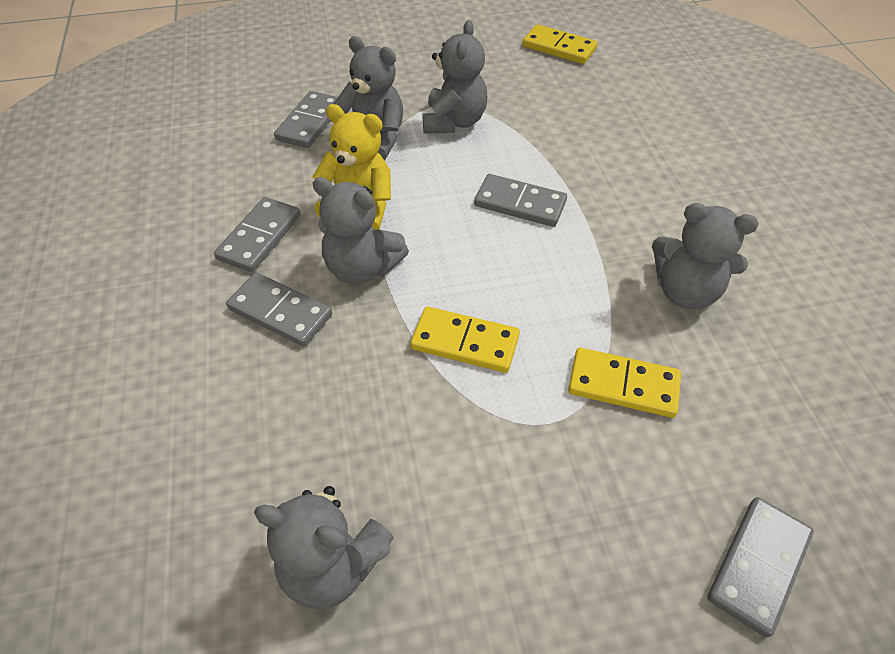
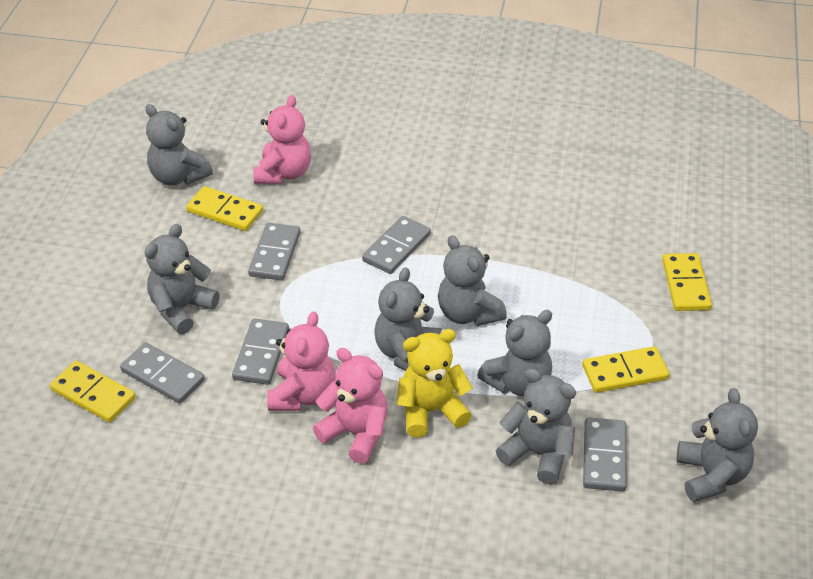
grey teddy bear: [254,486,394,609] [313,177,409,284] [334,36,403,161] [423,20,487,134] [652,203,758,309] = 5 -> [145,224,220,334] [146,104,213,185] [375,267,442,371] [438,235,507,326] [477,310,552,396] [496,368,576,484] [676,388,758,502] = 7
pink teddy bear: none = 0 -> [253,95,311,184] [267,312,336,411] [313,348,388,464] = 3
yellow domino: [410,307,520,373] [523,24,598,64] [568,348,681,418] = 3 -> [50,361,136,423] [186,186,263,231] [582,346,670,393] [662,253,712,311] = 4

